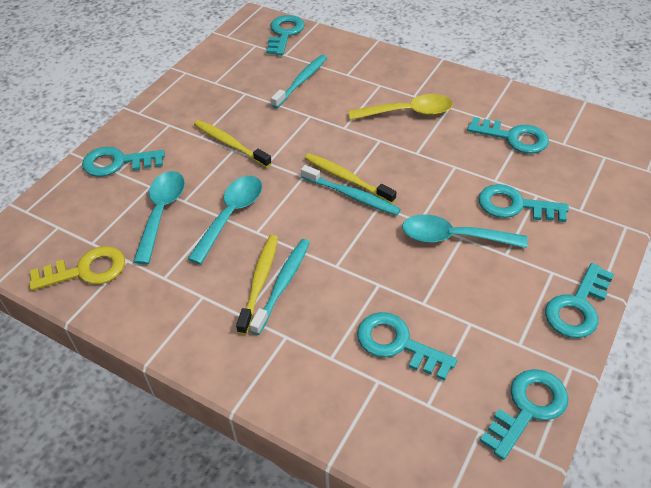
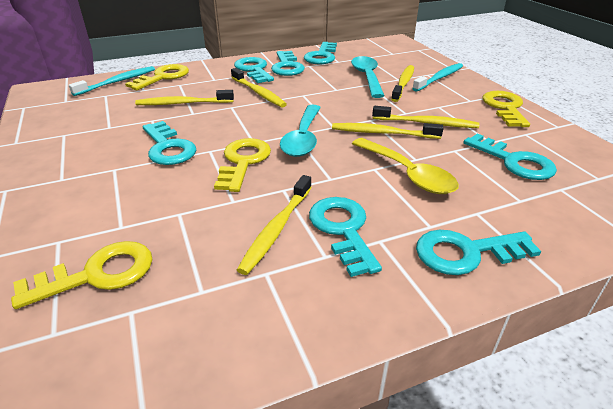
turquoise spoon: [133,171,185,264] [187,175,262,265] [402,214,528,248] = 3 -> [280,105,321,157] [351,56,384,98] = 2
turquoise toothbrush: [250,239,310,335] [271,55,327,108] [301,165,401,215] = 3 -> [69,66,155,96] [412,63,463,92] = 2
yellow key: [29,246,125,291] = 1 -> [11,241,153,309] [125,64,189,91] [214,138,271,192] [482,91,530,127] = 4
yellow toothbrush: [194,120,272,168] [236,235,278,335] [305,153,396,204] = 3 -> [135,90,234,105] [231,68,287,108] [237,175,312,275] [332,123,444,139] [372,106,479,128] [391,65,414,102] = 6

